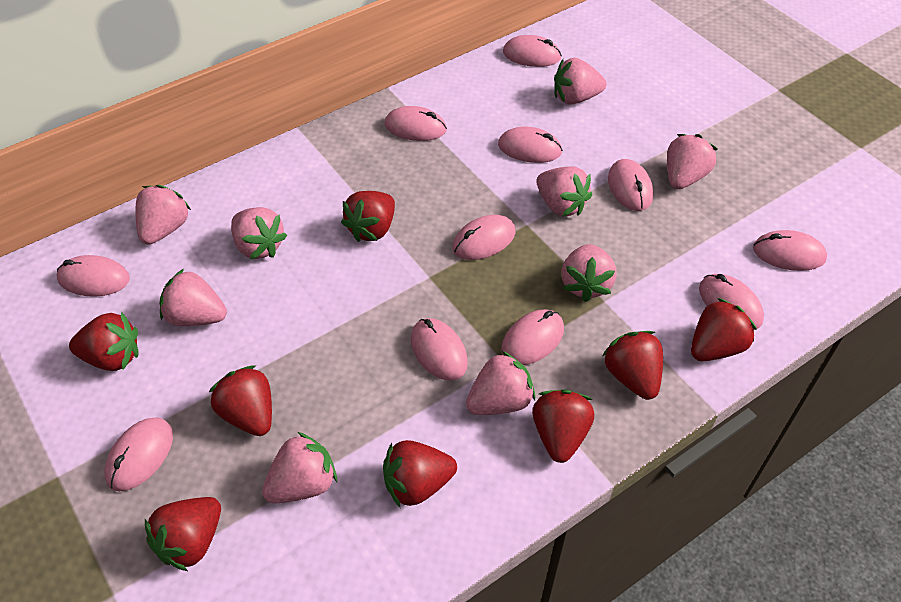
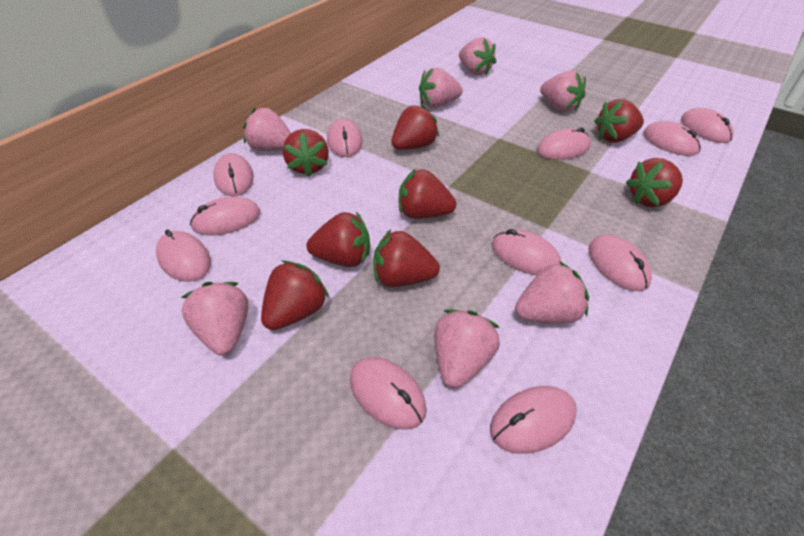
pink strawberry: [135,185,191,245] [159,269,227,326] [231,207,287,260] [262,432,337,503] [466,351,535,415] [537,166,592,217] [554,58,606,105] [561,244,617,302] [667,134,718,189] = 9 -> [181,282,248,356] [243,108,291,151] [419,67,463,108] [434,309,500,388] [459,37,496,75] [515,261,589,324] [540,70,586,112] = 7

